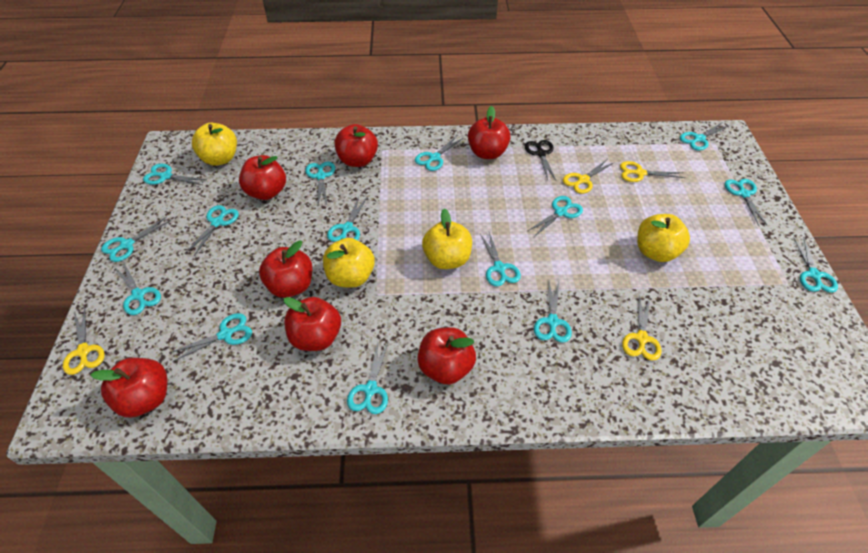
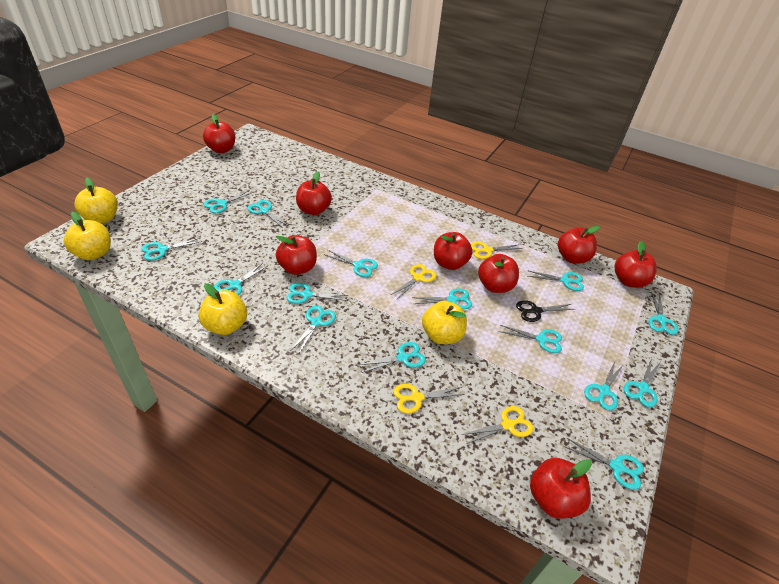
red apple: [91,358,167,418] [239,155,286,200] [259,241,312,298] [283,297,341,351] [334,124,378,167] [417,327,476,385] [468,106,511,159] = 7 -> [203,114,235,153] [276,235,317,275] [296,172,332,215] [434,232,473,270] [478,254,519,293] [530,458,592,519] [558,226,600,264] [615,241,657,288] = 8

